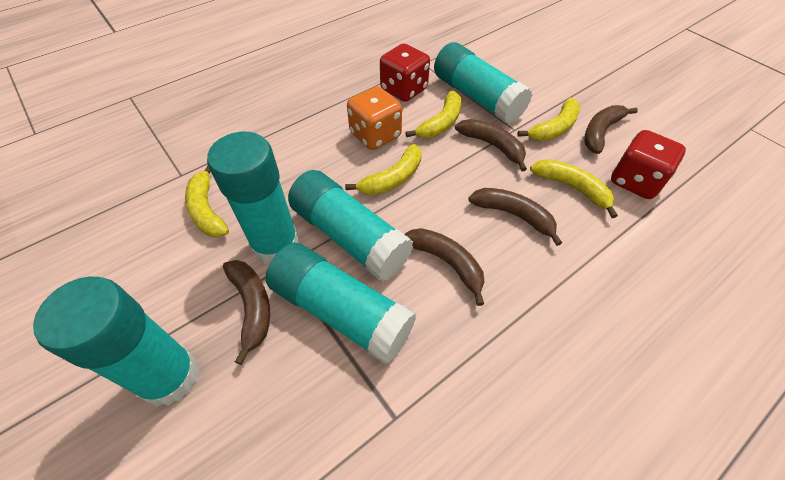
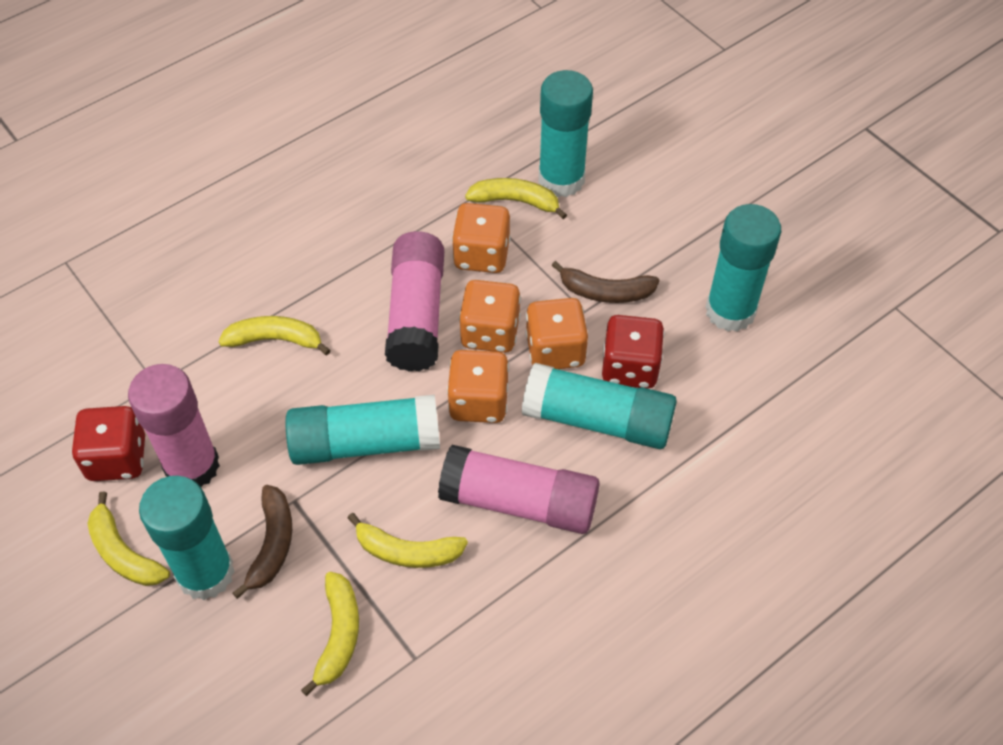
brown banana: [223,260,270,365] [405,228,484,306] [455,119,527,171] [468,188,562,246] [584,105,638,154] = 5 -> [233,485,292,599] [551,261,660,303] = 2
orange dice: [347,86,402,150] = 1 -> [447,350,509,423] [452,203,511,273] [459,280,521,353] [526,298,588,369] = 4
pink glue stick: none = 0 -> [128,364,220,487] [385,231,444,372] [438,445,600,534] = 3

